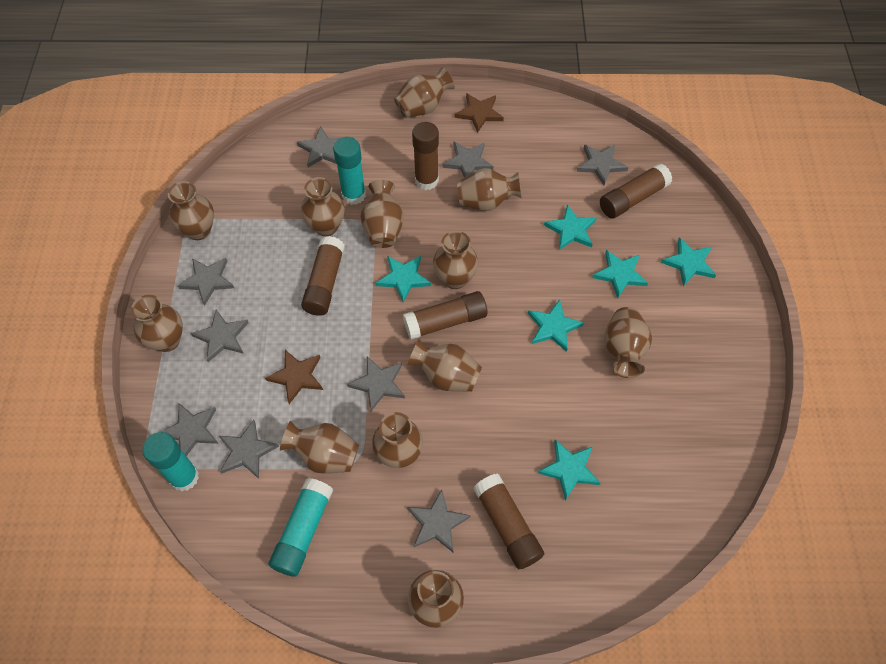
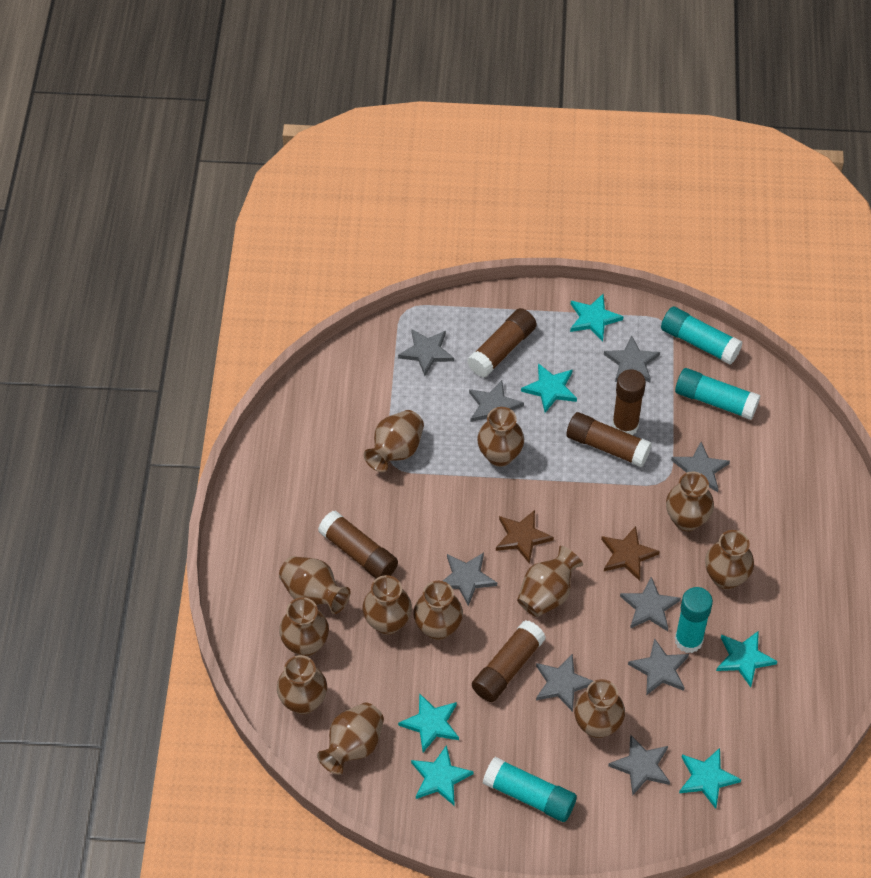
turquoise glue stick: [142,432,199,491] [269,478,333,577] [333,137,366,205] = 3 -> [483,757,577,822] [661,307,743,365] [675,368,760,420] [675,587,713,653] = 4

